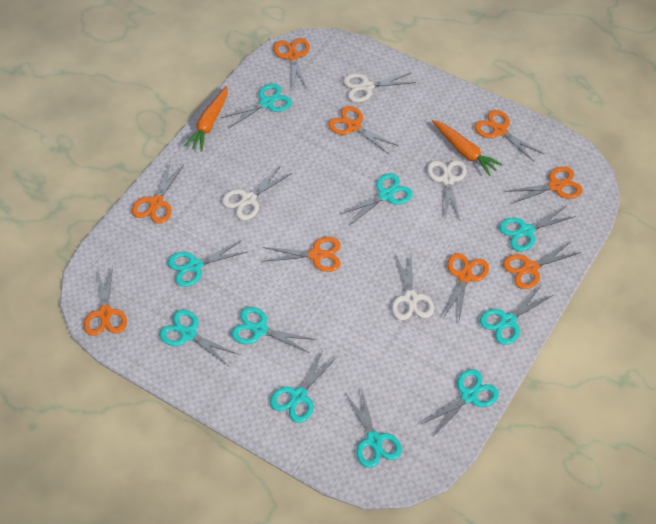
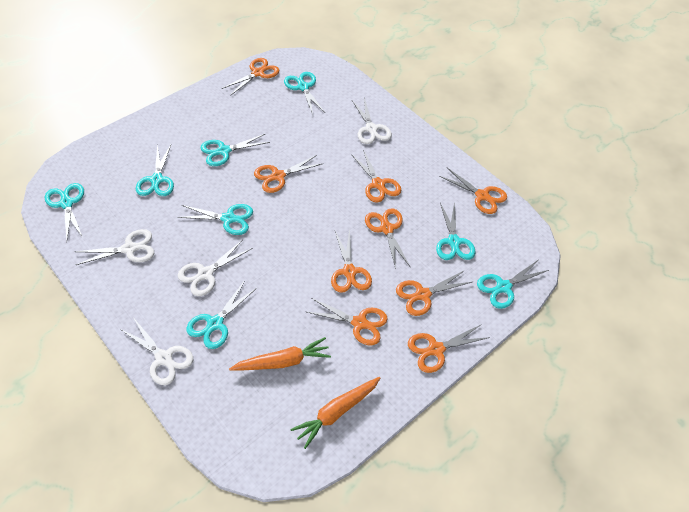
turquoise scissors: [159,309,239,366] [167,240,247,287] [221,83,292,128] [231,307,315,353] [270,350,337,423] [341,173,413,225] [345,387,402,468] [422,369,499,436] [480,286,553,345] [499,206,576,251] = 10 -> [45,183,84,241] [136,144,174,196] [178,204,253,235] [186,280,257,349] [201,134,270,166] [284,72,324,114] [436,201,476,260] [477,260,549,309] = 8

